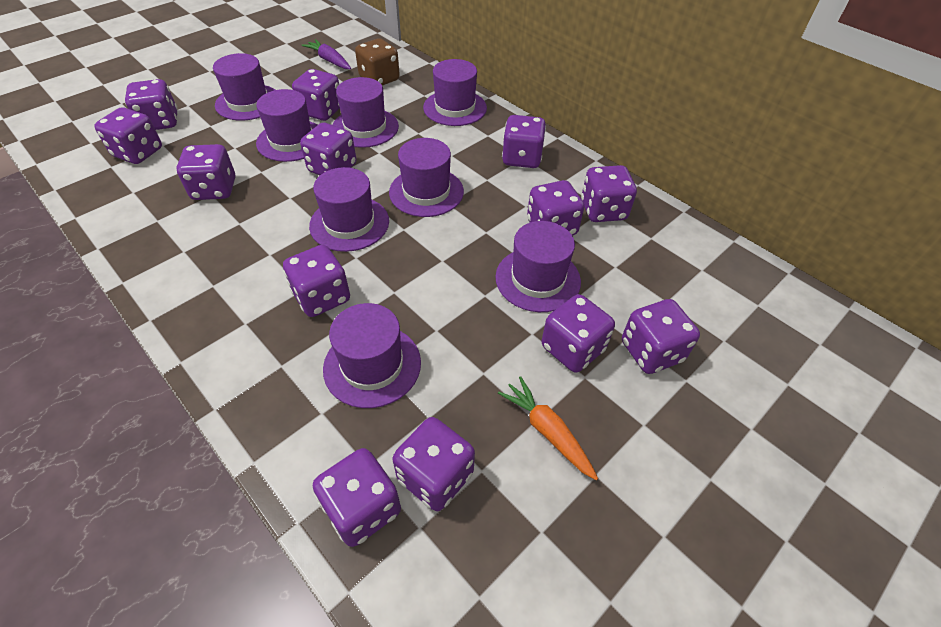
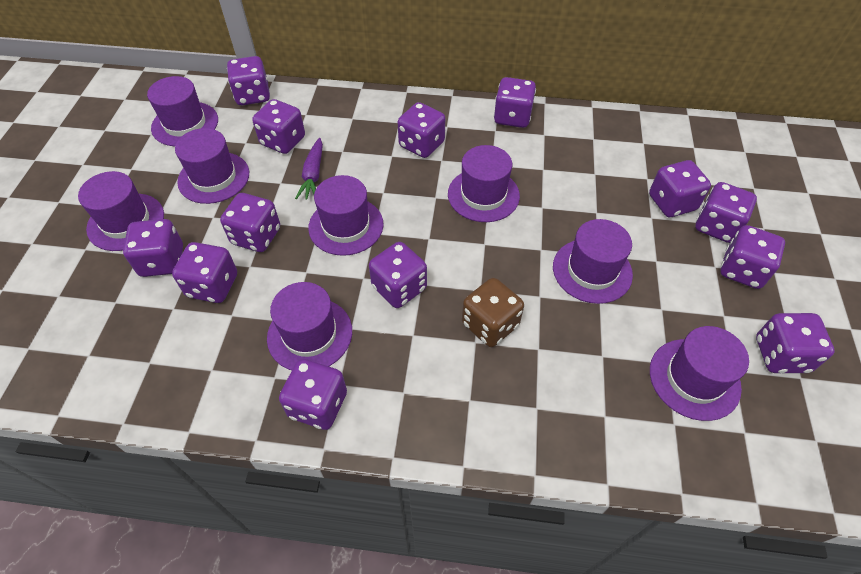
orange carrot: [498,376,598,480] = 1 -> none = 0

